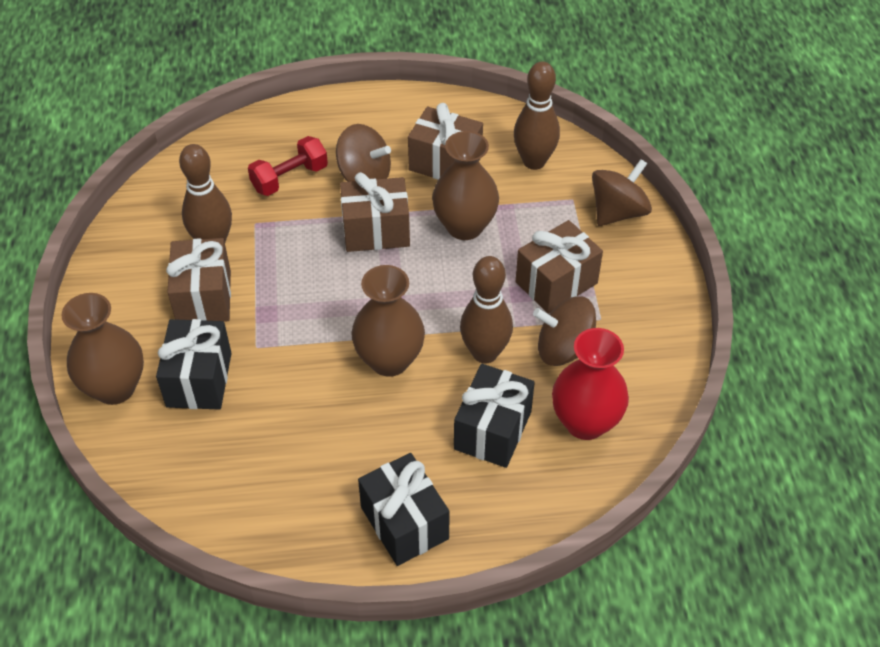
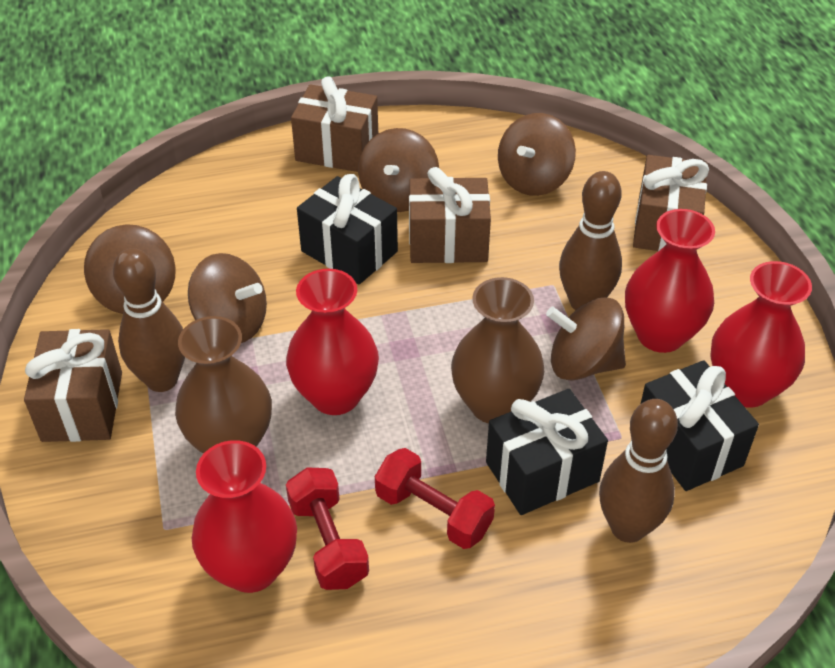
brown spinning top: [336,124,391,182] [533,296,596,366] [592,159,652,226] = 3 -> [84,224,176,314] [188,253,267,343] [358,128,439,212] [498,113,576,196] [546,298,626,381] = 5
brown vase: [61,293,144,405] [351,265,425,377] [432,131,499,240] = 3 -> [175,316,272,454] [451,277,545,424] = 2
red dumbbell: [248,136,328,196] = 1 -> [286,467,369,590] [375,448,495,549] = 2
red vase: [552,328,629,440] = 1 -> [192,440,297,593] [286,269,379,415] [625,209,715,353] [710,261,812,408] = 4

